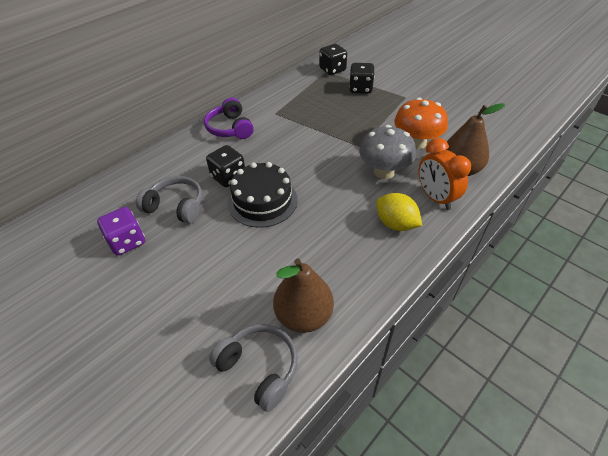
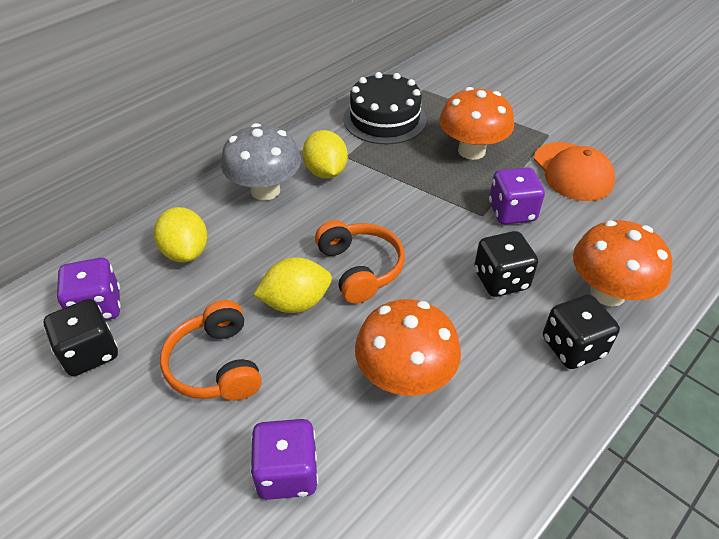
brown pear: [273,258,334,333] [446,103,505,176] = 2 -> none = 0
grey headphones: [136,176,203,224] [209,324,298,412] = 2 -> none = 0
orange cap: none = 0 -> [533,142,615,201] = 1
orange clock: [419,138,471,210] = 1 -> none = 0
orange headphones: none = 0 -> [160,300,262,401] [315,220,405,304] = 2
orange mushroom: [394,98,448,149] = 1 -> [355,299,461,396] [439,87,514,160] [573,220,672,307] = 3
purple dice: [97,207,145,256] = 1 -> [56,258,121,320] [250,419,318,500] [489,167,545,224] = 3
purple headphones: [204,98,254,139] = 1 -> none = 0
yellow lemon: [376,193,422,231] = 1 -> [154,207,207,262] [253,257,332,313] [302,130,348,179] = 3

